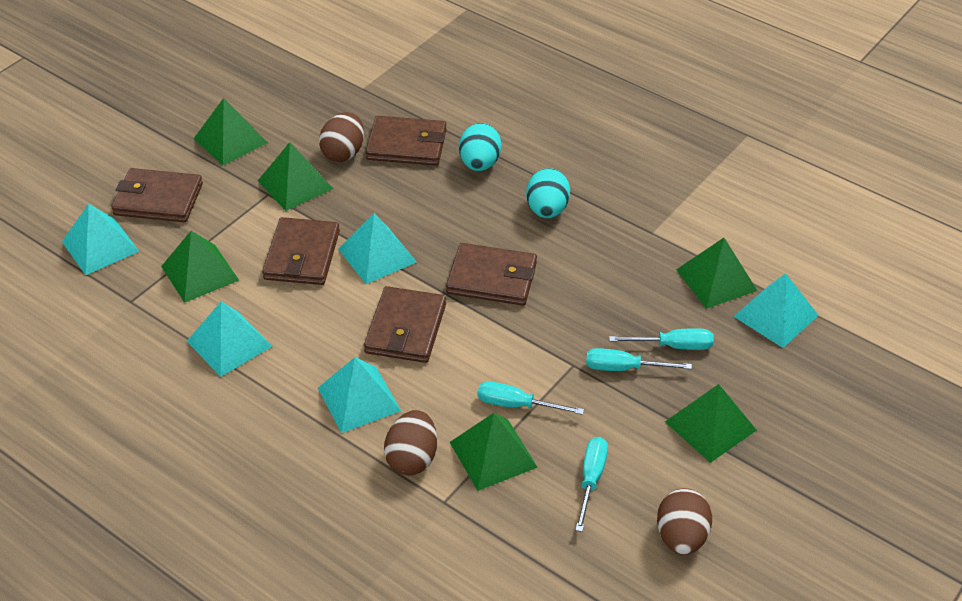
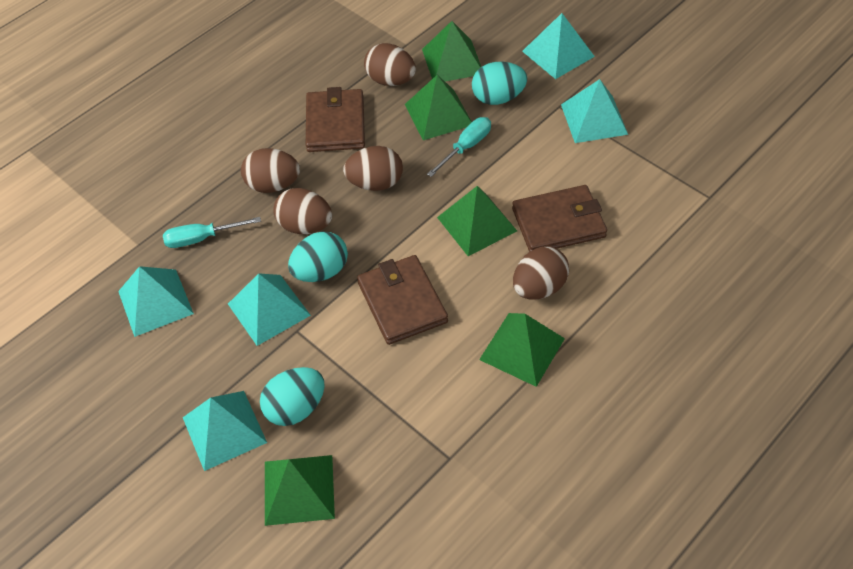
brown egg: [319,112,364,162] [384,410,437,476] [657,488,712,555] = 3 -> [241,148,300,193] [273,188,332,234] [343,146,403,191] [364,43,416,86] [513,247,569,299] = 5
brown wallet: [111,168,203,222] [262,217,340,285] [364,286,446,363] [366,116,447,166] [446,243,537,306] = 5 -> [306,87,365,152] [357,255,448,345] [512,185,607,252] = 3
green pyramid: [161,231,239,303] [194,98,268,165] [258,142,333,211] [450,413,538,491] [665,384,757,463] [676,238,758,309] = 6 -> [265,455,335,526] [405,75,472,140] [422,21,481,82] [437,186,517,256] [479,313,565,387] = 5
turquoise egg: [459,123,502,171] [526,168,570,218] = 2 -> [260,367,325,426] [288,232,348,282] [472,62,527,105] = 3
turquoise screwdriver: [478,381,584,415] [575,437,608,532] [586,348,692,371] [609,328,714,350] = 4 -> [163,217,261,248] [427,117,491,177] = 2

